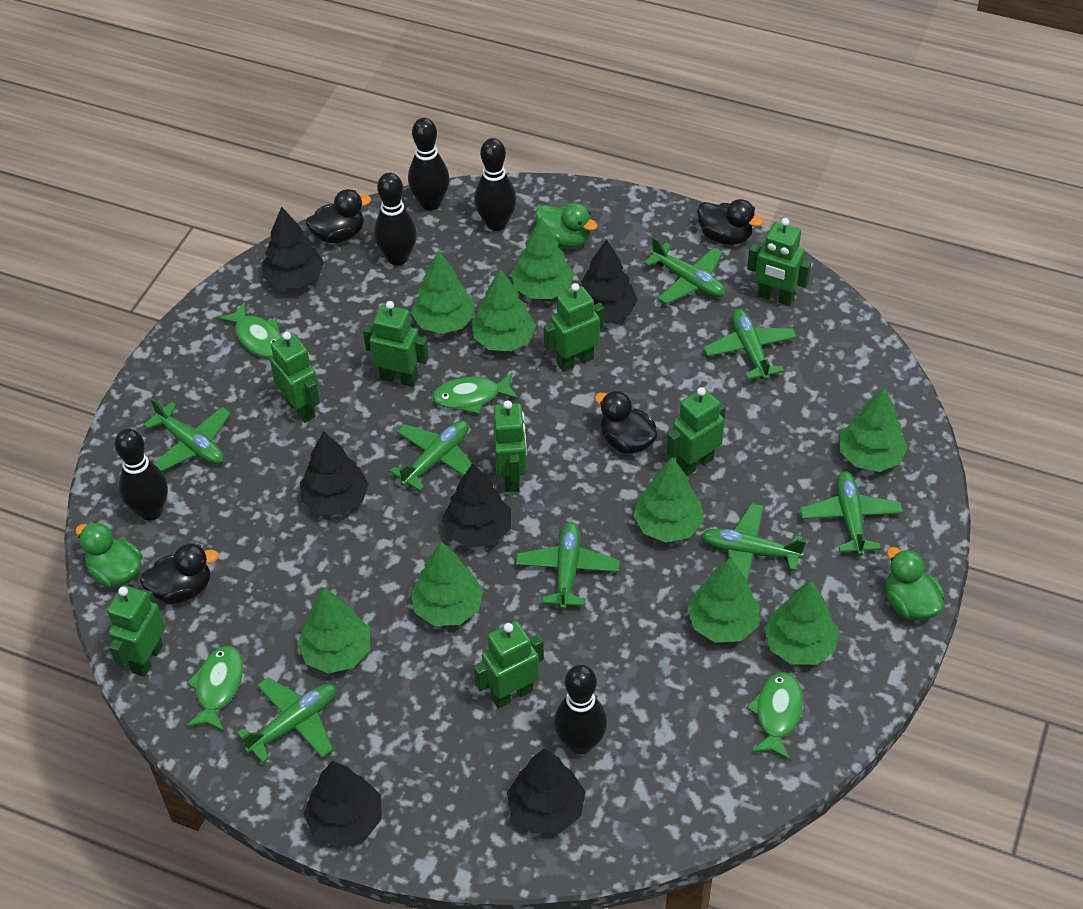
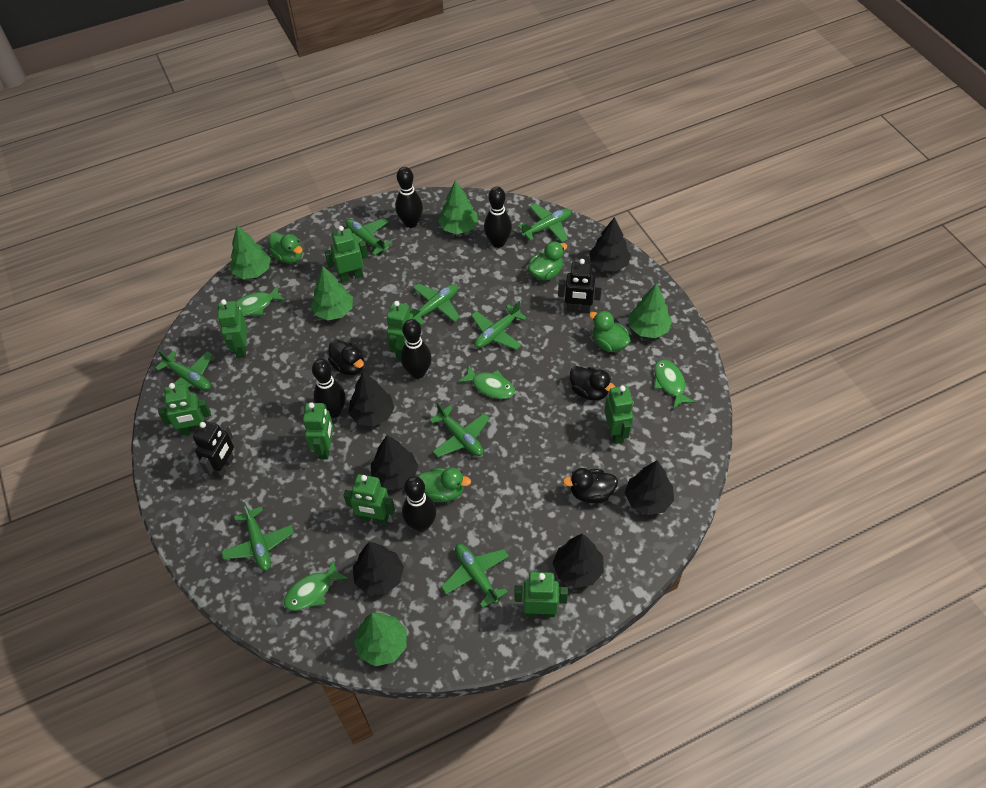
black duck: [140,543,219,604] [306,189,371,243] [595,391,657,454] [697,199,763,245] = 4 -> [328,339,364,375] [563,468,618,503] [570,366,615,400] = 3
black robot: none = 0 -> [193,421,234,479] [558,259,602,314] = 2
green duck: [76,522,143,588] [535,203,598,248] [886,547,945,621] = 3 -> [269,232,303,263] [418,467,471,502] [528,241,567,281] [589,311,631,352] = 4
green tree: [297,588,370,673] [411,251,475,334] [411,542,483,626] [472,268,536,351] [511,217,574,299] [633,457,703,543] [687,557,760,642] [764,580,838,665] [840,387,908,472] = 9 -> [229,225,271,279] [311,266,353,320] [354,612,407,666] [438,180,478,234] [628,283,672,338] = 5

